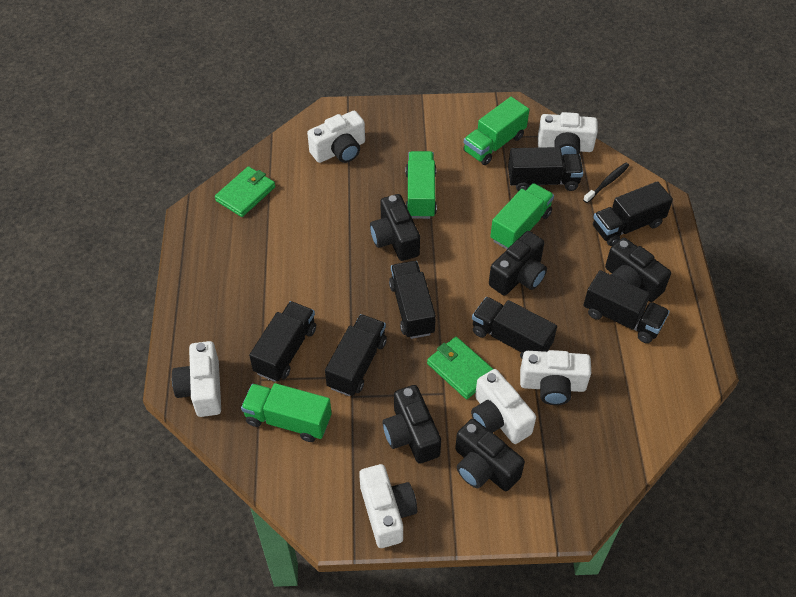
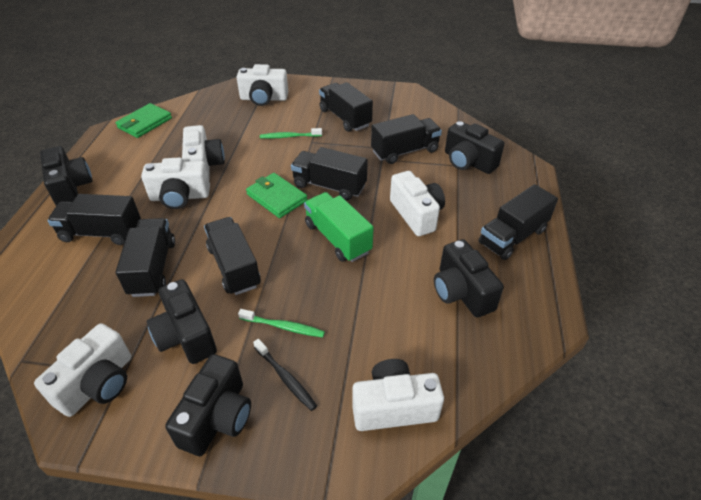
green toothbrush: none = 0 -> [238,309,325,337] [260,128,322,139] = 2
green truck: [241,383,332,442] [405,151,437,219] [463,97,529,165] [490,183,554,249] = 4 -> [304,192,374,262] = 1

